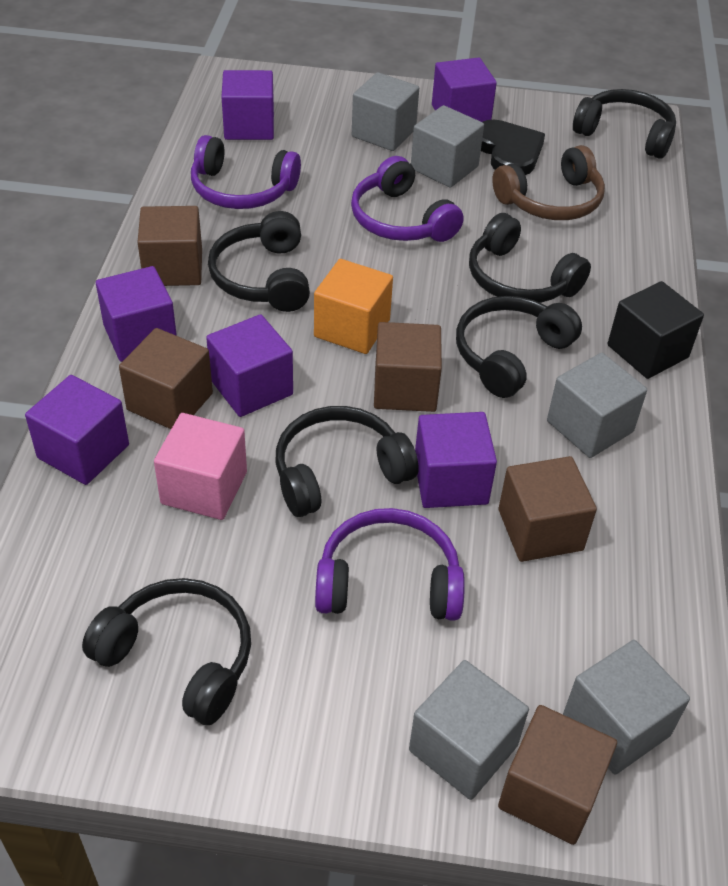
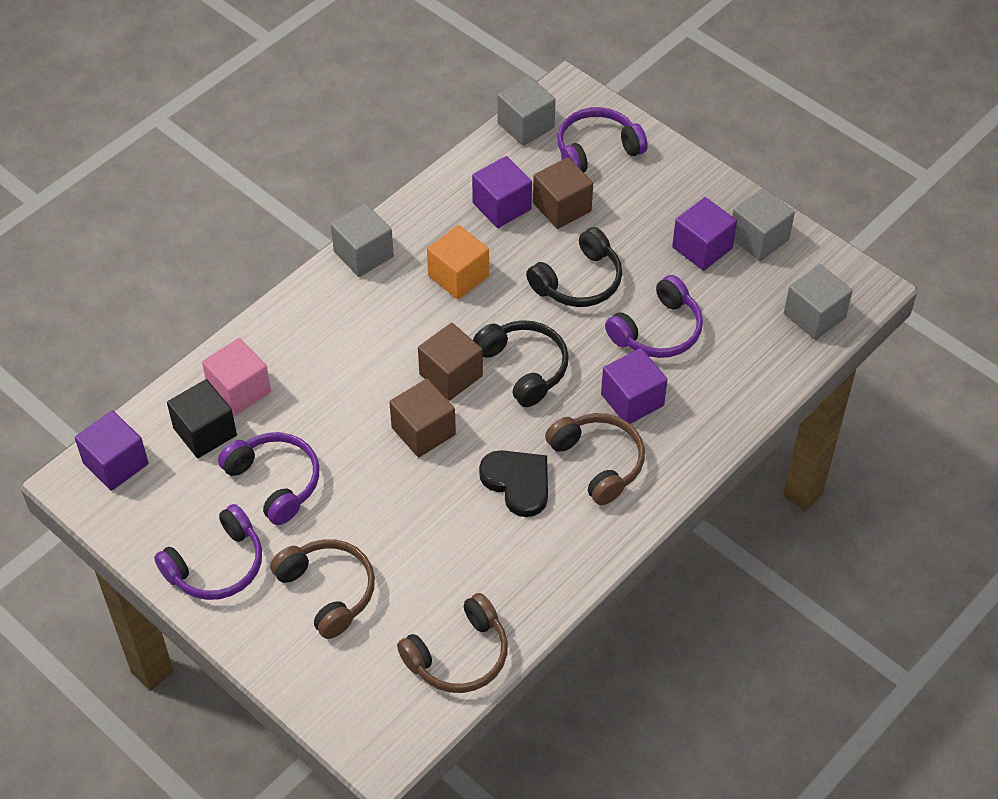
black headphones: [82,578,251,725] [208,211,310,312] [276,406,419,517] [456,296,582,398] [469,213,591,303] [573,89,676,159] = 6 -> [473,320,569,407] [526,227,622,307] = 2
brown cube: [119,328,213,429] [138,206,202,286] [374,322,442,412] [498,456,597,562] [498,705,617,845] = 5 -> [389,379,456,457] [418,323,483,400] [533,157,593,229] = 3
brown headphones: [492,145,605,220] = 1 -> [270,539,375,639] [397,593,508,693] [545,413,645,505] = 3
grey cube: [352,72,419,151] [409,660,529,800] [411,105,484,188] [547,353,647,458] [563,640,690,775] = 5 -> [331,203,394,277] [497,76,556,146] [732,188,795,261] [784,264,853,340] = 4
purple cube: [25,375,129,485] [96,266,177,362] [206,314,293,417] [222,70,274,140] [415,412,497,508] [432,57,497,122] = 6 -> [75,410,149,491] [472,156,532,228] [601,348,668,424] [672,197,737,271] = 4
purple headphones: [191,135,301,209] [315,508,465,621] [351,156,464,242] = 3 -> [154,504,262,600] [218,432,319,525] [557,107,648,172] [605,275,703,358] = 4

